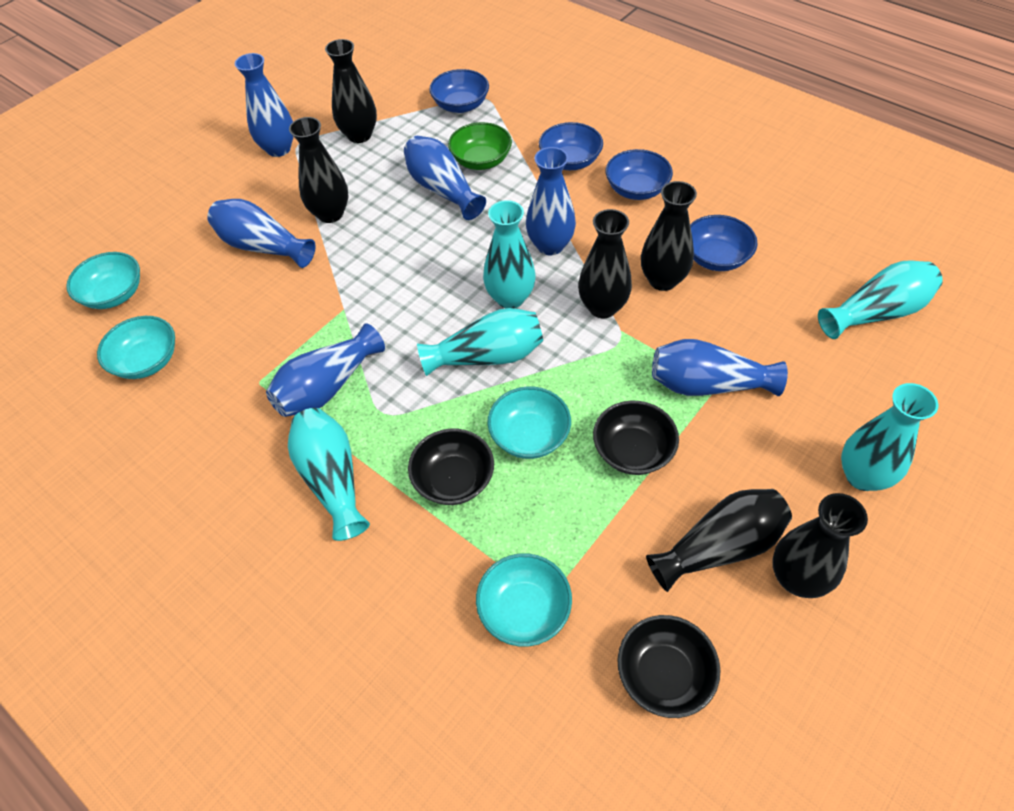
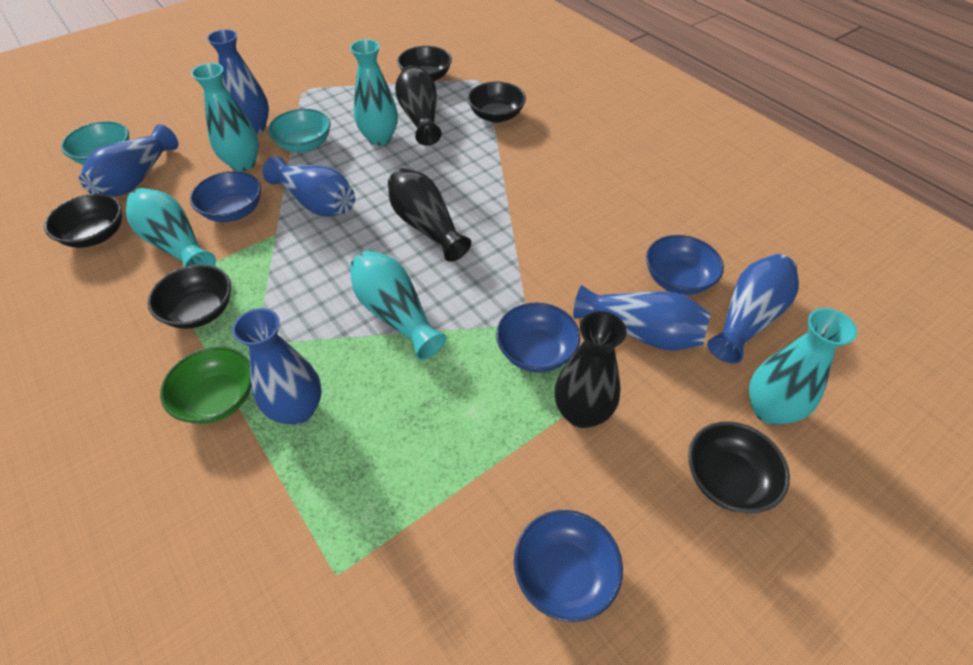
black bowl: [408,429,494,505] [593,401,679,475] [617,615,721,718] = 3 -> [44,194,122,248] [148,265,231,329] [397,46,452,81] [467,82,526,123] [688,422,790,513] = 5
black vase: [289,117,349,223] [325,39,377,143] [578,209,632,318] [641,181,697,291] [646,489,792,592] [772,493,868,598] = 6 -> [388,168,471,262] [395,65,441,146] [555,311,627,428] = 3
turquoise bowl: [66,252,140,309] [97,316,175,379] [476,553,572,647] [487,387,571,459] = 4 -> [61,121,129,165] [268,109,331,152] = 2

